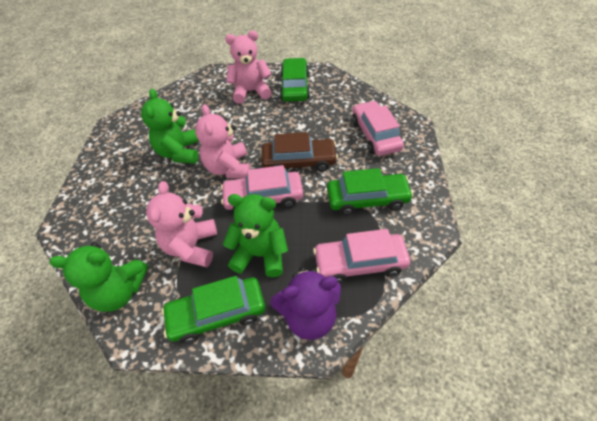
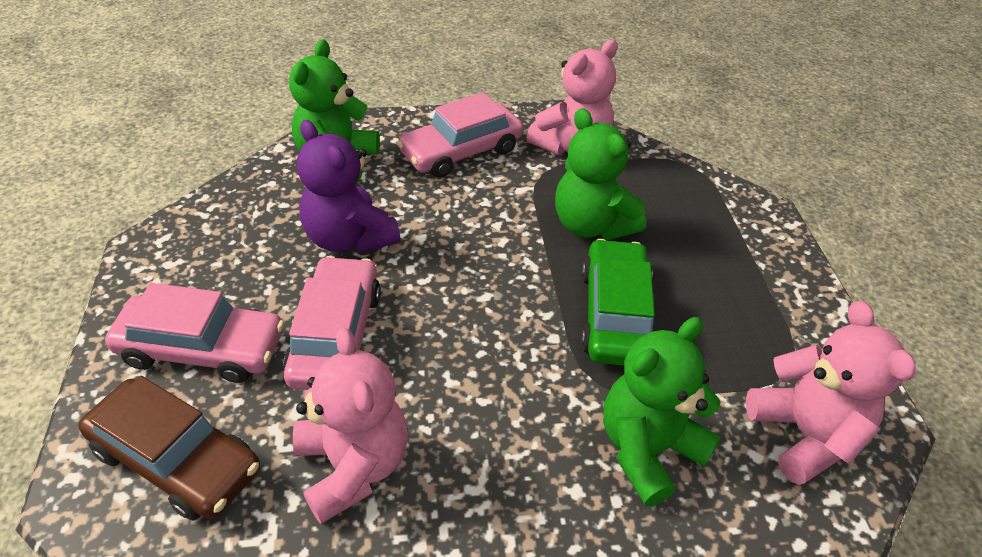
green car: [161,276,265,344] [280,58,310,102] [327,168,413,215] = 3 -> [581,239,655,365] = 1

